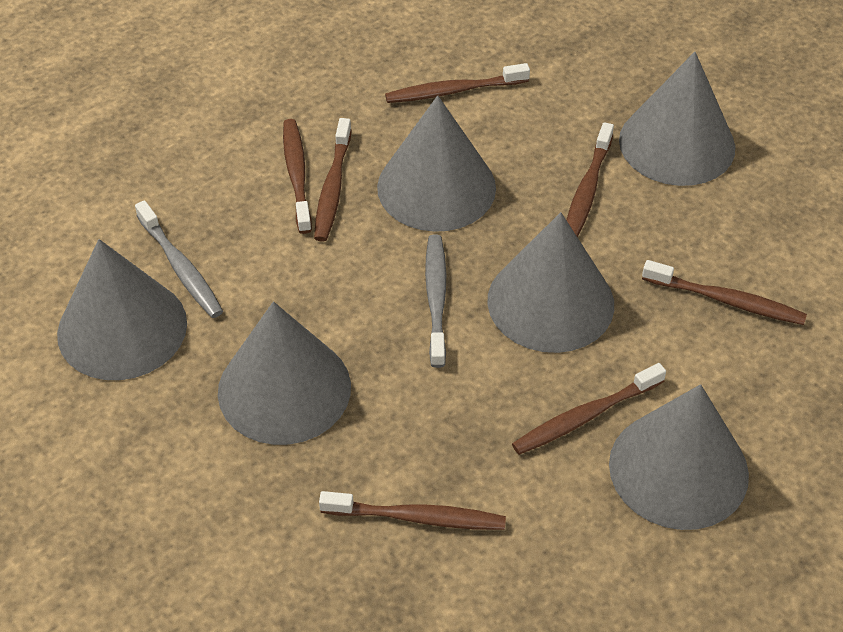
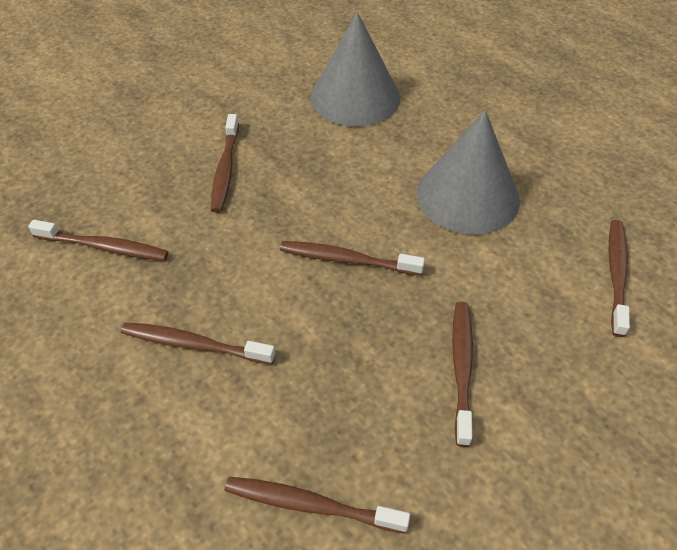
grey cone: [57,239,187,380] [218,302,351,445] [377,95,496,232] [487,212,614,353] [609,384,749,530] [619,52,735,186] = 6 -> [310,12,400,127] [417,110,520,235] = 2
grey toothbrush: [135,200,223,318] [425,235,446,368] = 2 -> none = 0

